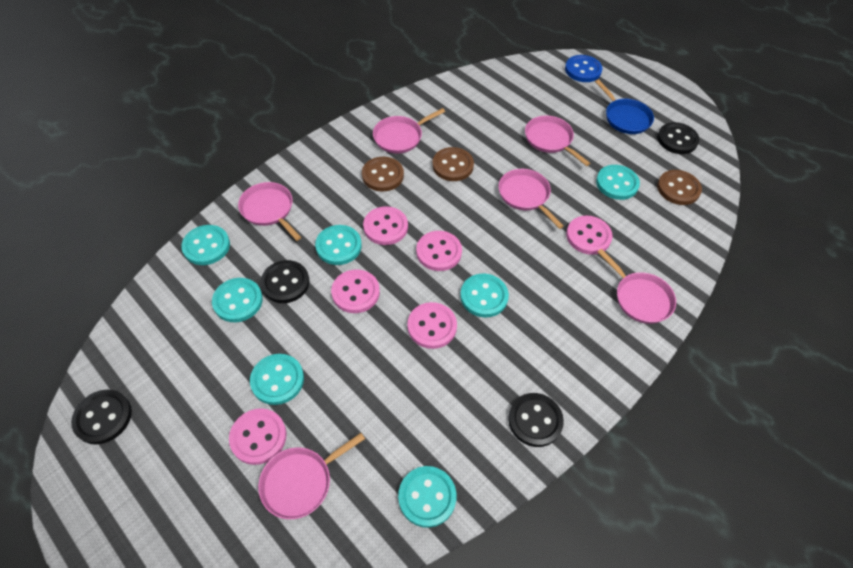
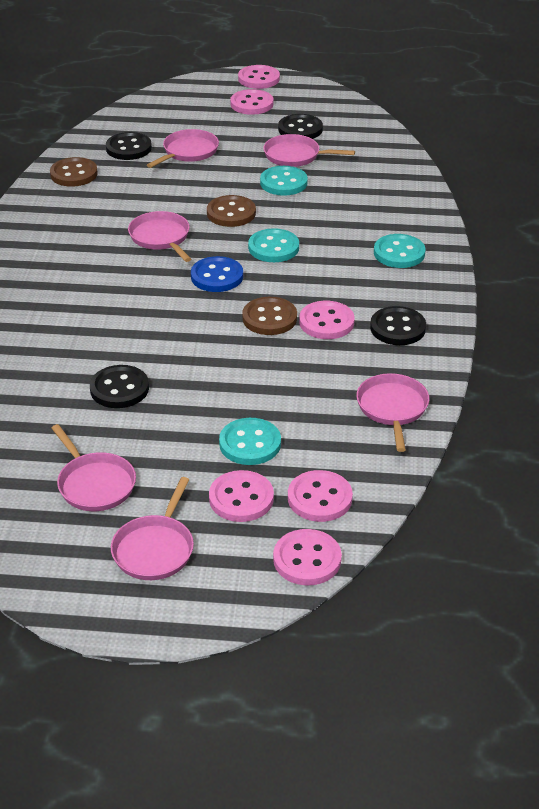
blue pan: [595,79,654,134] = 1 -> none = 0
turquoise button: [181,225,230,265] [212,278,263,322] [250,354,304,405] [315,225,362,265] [398,466,457,528] [460,274,509,317] [596,165,640,200] = 7 -> [219,418,281,465] [248,228,299,262] [260,166,308,196] [374,234,426,268] = 4

